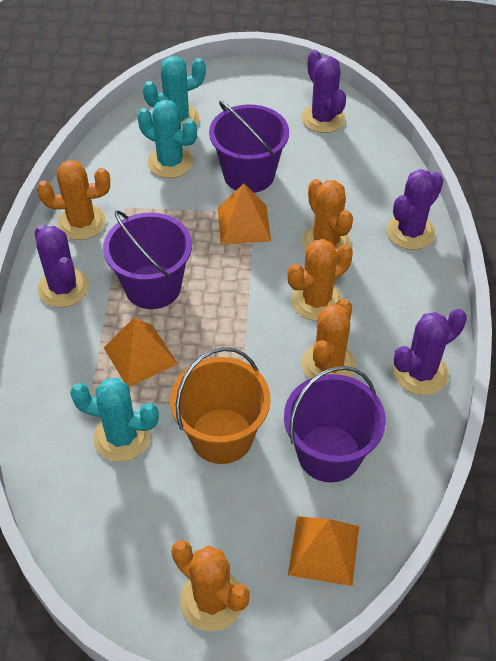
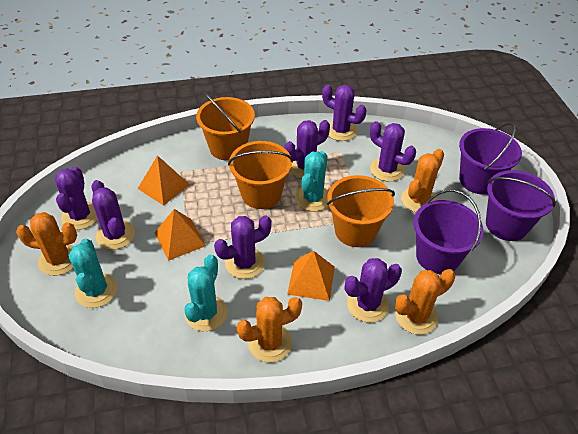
orange bucket: [170,347,271,464] = 1 -> [196,92,255,161] [228,141,293,209] [327,175,395,247] = 3
orange cactus: [37,160,110,240] [171,540,250,631] [288,239,353,321] [302,179,353,252] [302,299,356,379] = 5 -> [16,212,77,276] [237,297,302,362] [395,269,455,335] [401,149,444,212] = 4
purple cactus: [34,225,89,308] [301,50,346,133] [387,169,444,250] [394,309,467,395] = 4 -> [55,167,98,230] [92,180,135,250] [214,215,271,279] [284,120,330,178] [322,85,367,141] [345,258,402,323] [370,121,416,182] = 7

